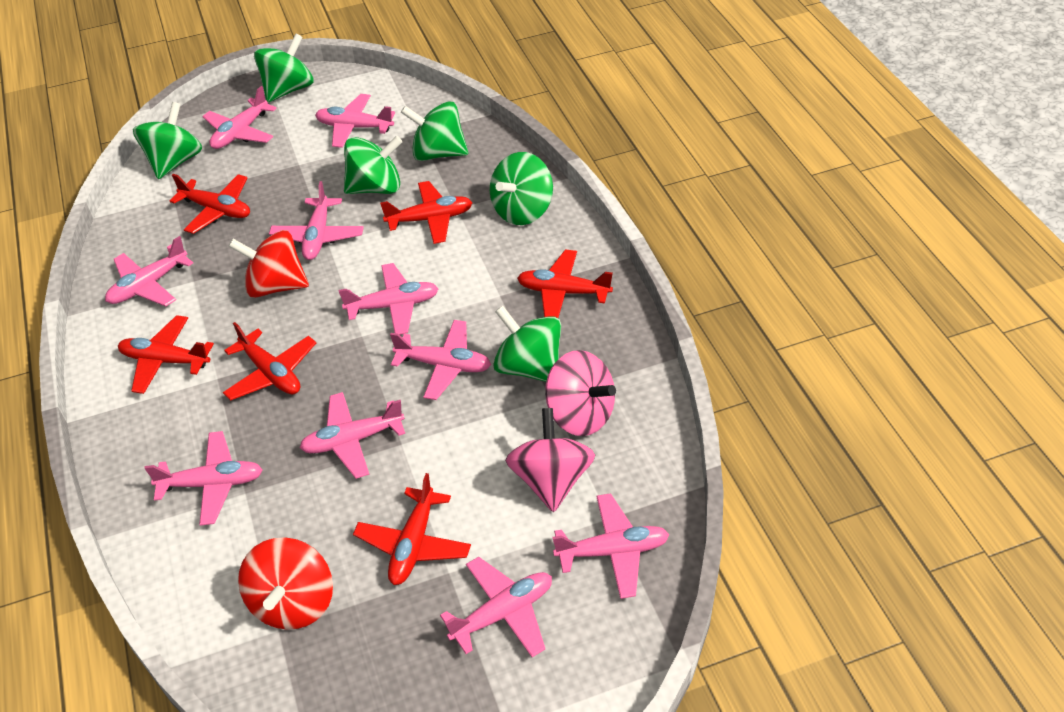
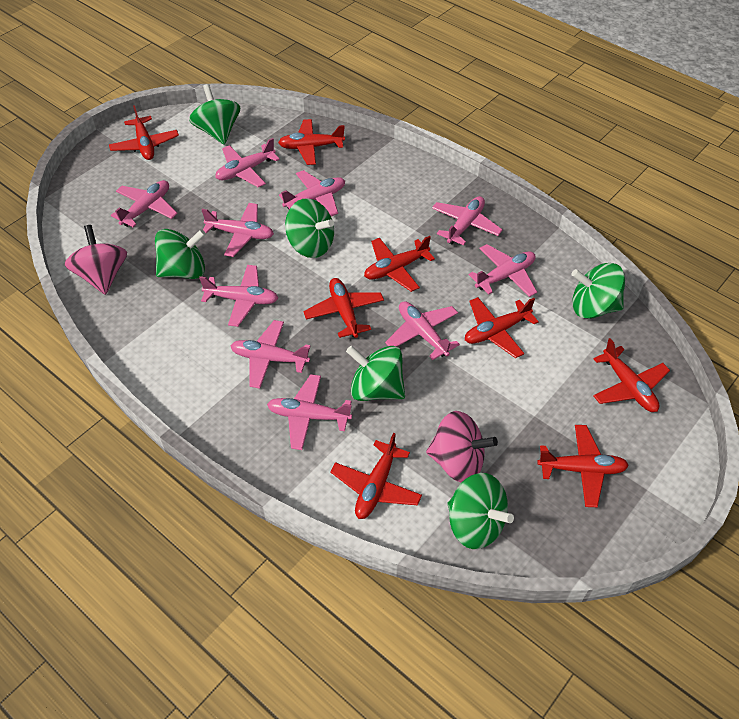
red plane: [118,315,214,394] [170,174,250,234] [223,322,316,401] [353,473,471,585] [380,181,473,244] [517,249,613,318] = 6 -> [109,105,179,160] [278,119,345,165] [303,278,384,338] [330,433,422,519] [364,236,435,292] [465,297,539,358] [537,425,629,507] [593,338,670,412] = 8
red spinning top: [229,230,309,298] [238,537,333,630] = 2 -> none = 0

